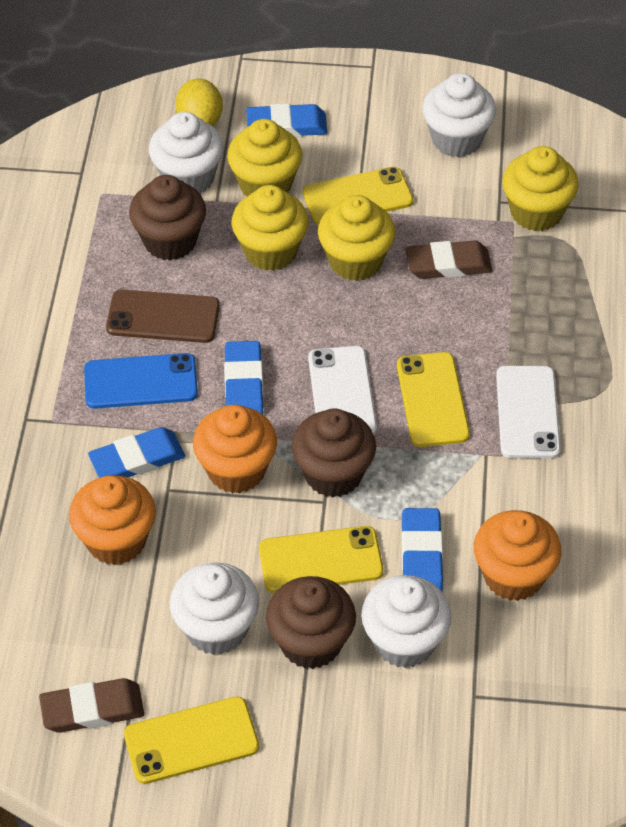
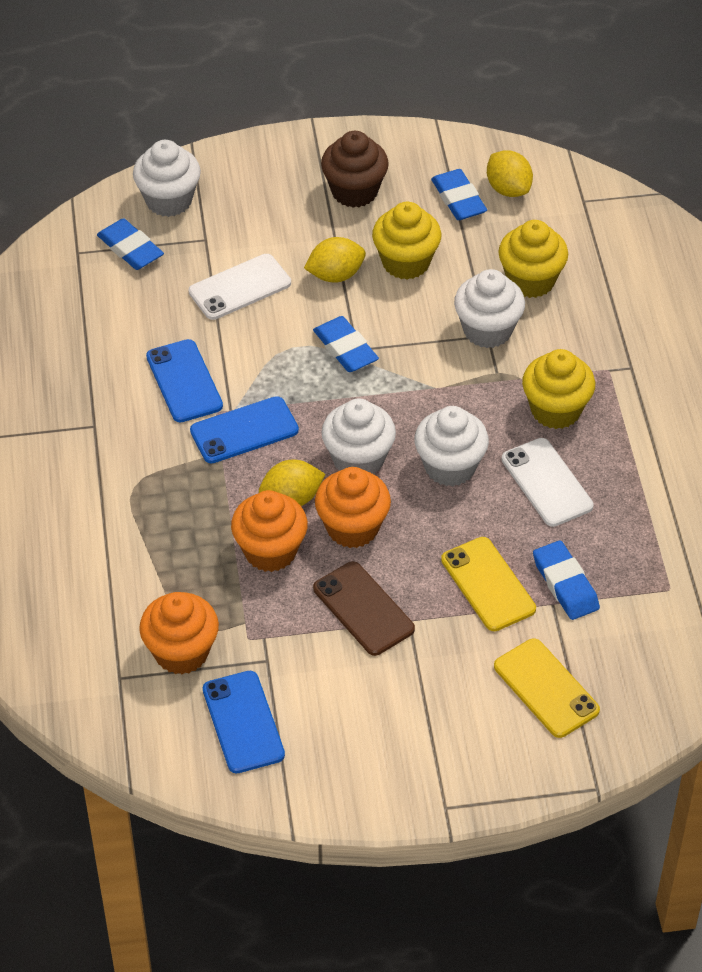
blue phone: [84,353,198,409] = 1 -> [146,339,223,422] [190,396,299,463] [203,671,285,773] = 3
brown cupcake: [129,175,206,261] [266,576,356,669] [292,408,376,497] = 3 -> [321,131,389,208] = 1
brown eraser: [39,678,144,733] [405,240,492,279] = 2 -> none = 0
yellow cupcake: [227,119,303,196] [231,185,309,271] [318,195,395,281] [502,146,579,231] = 4 -> [372,202,441,280] [498,220,568,298] [522,349,595,429] = 3
yellow lemon: [176,79,223,126] = 1 -> [259,459,325,506] [304,237,366,283] [487,150,533,197] = 3
yellow phone: [124,696,259,784] [259,526,383,593] [303,167,413,225] [397,352,470,447] = 4 -> [441,537,536,631] [494,638,600,738] = 2

